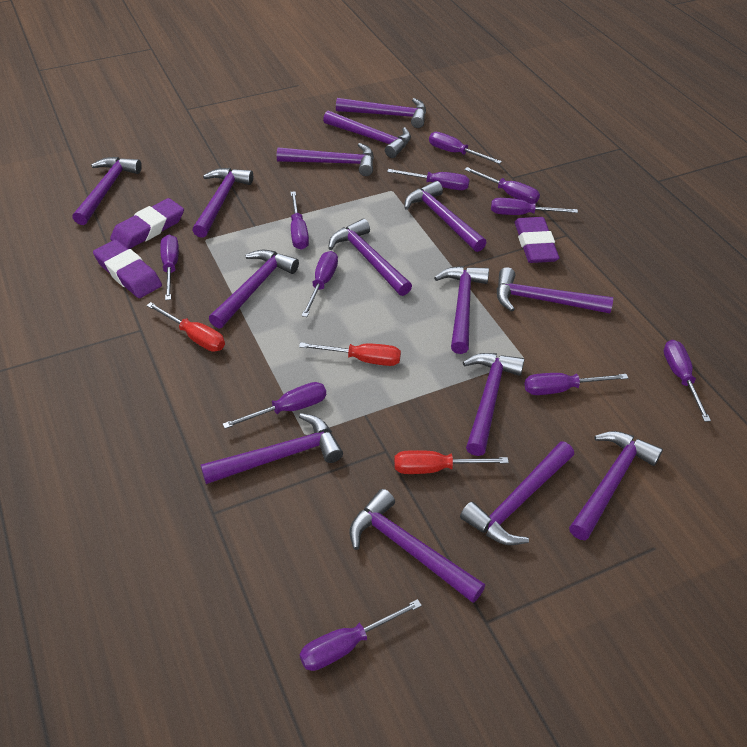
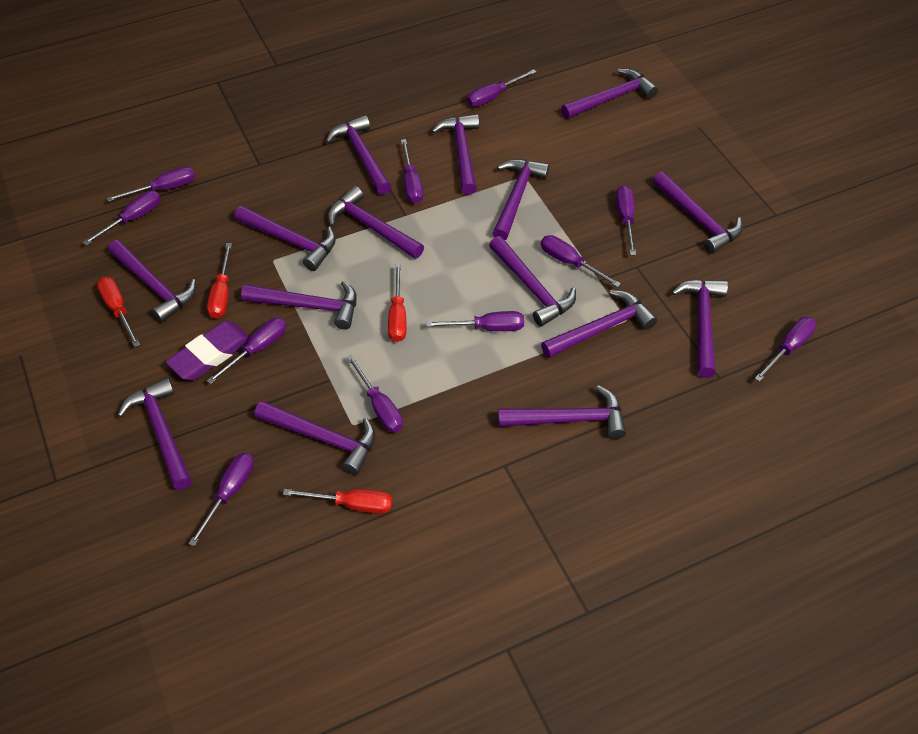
purple eraser: [93,240,162,298] [110,198,184,249] [515,217,559,263] = 3 -> [165,321,250,380] = 1
red screwdriver: [146,302,225,352] [299,342,401,366] [394,450,509,474] = 3 -> [97,277,140,347] [207,243,232,319] [283,489,392,514] [388,264,407,342] = 4

